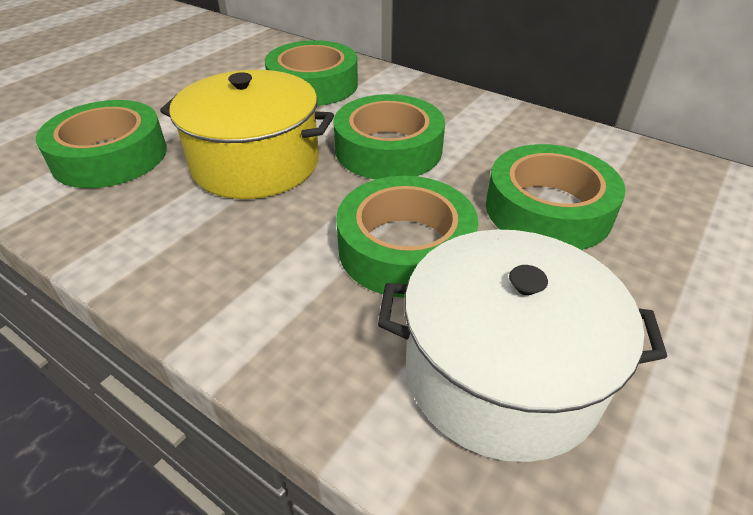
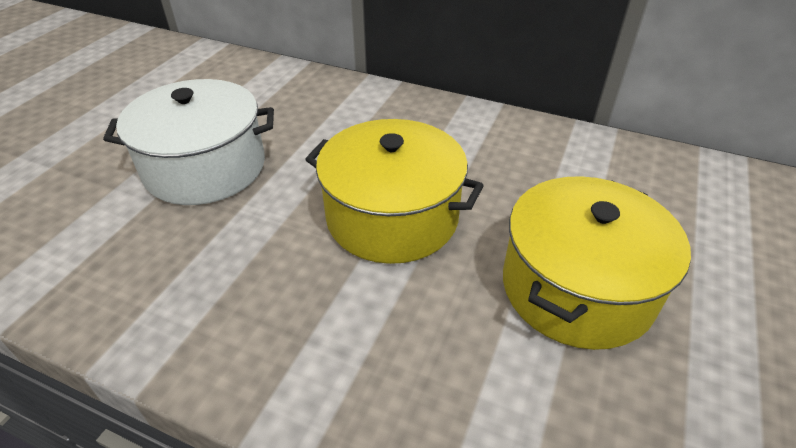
green tape: [36,100,167,188] [265,40,358,106] [333,94,445,179] [336,176,478,298] [486,144,626,250] = 5 -> none = 0
yellow pot: [160,70,334,199] = 1 -> [305,119,484,264] [503,176,691,350] = 2

